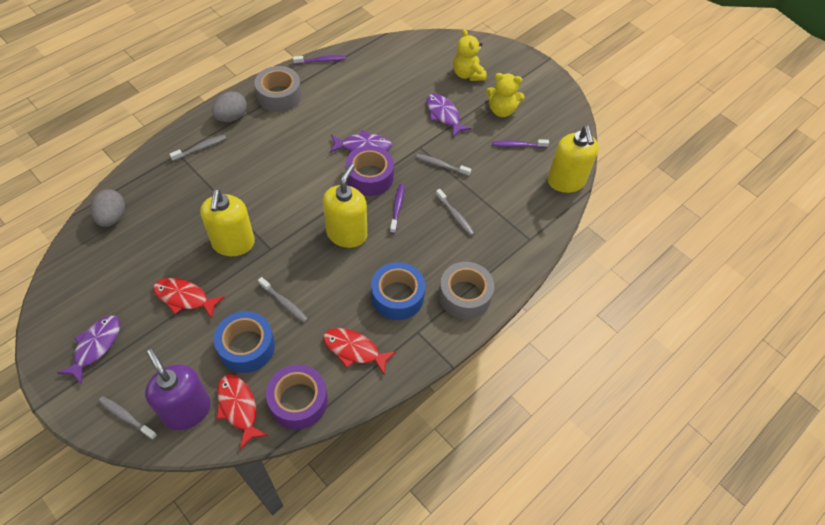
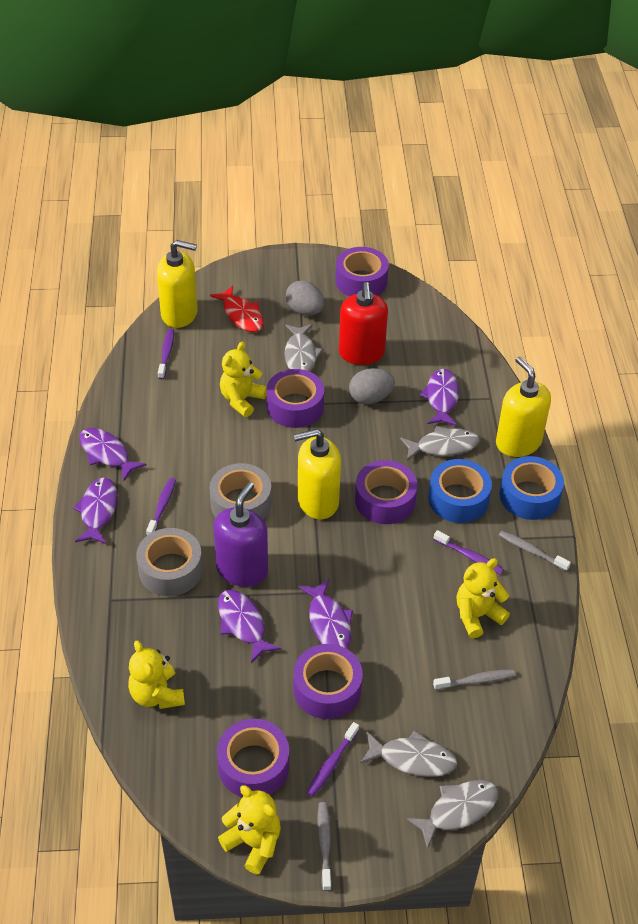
grey fish: none = 0 -> [284,324,323,372] [360,730,457,777] [400,426,480,460] [406,780,498,849] = 4
grey toothbrush: [98,396,157,440] [169,135,227,161] [258,277,308,323] [416,154,471,176] [436,189,475,236] = 5 -> [317,802,332,891] [433,669,515,690] [499,531,571,571] = 3
purple fish: [57,315,120,385] [330,130,392,153] [426,94,472,137] = 3 -> [73,478,117,544] [79,428,147,481] [218,590,281,663] [298,579,353,649] [419,369,459,426] = 5
purple tape: [266,364,328,430] [345,145,394,196] = 2 -> [217,719,289,797] [266,369,324,428] [293,644,363,719] [335,247,389,297] [355,460,418,524] = 5
purple toothbrush: [293,55,346,64] [390,184,405,234] [492,139,549,148] = 3 -> [146,478,176,535] [158,329,174,379] [306,722,359,797] [434,530,504,575] = 4
red fish: [153,278,225,319] [216,374,268,449] [323,328,397,375] = 3 -> [210,285,264,332] = 1
red soap dispenser: none = 0 -> [339,282,388,365] = 1
yellow teddy bear: [453,29,486,81] [486,73,525,117] = 2 -> [128,640,185,709] [218,785,281,874] [220,341,267,417] [456,558,510,638] = 4

